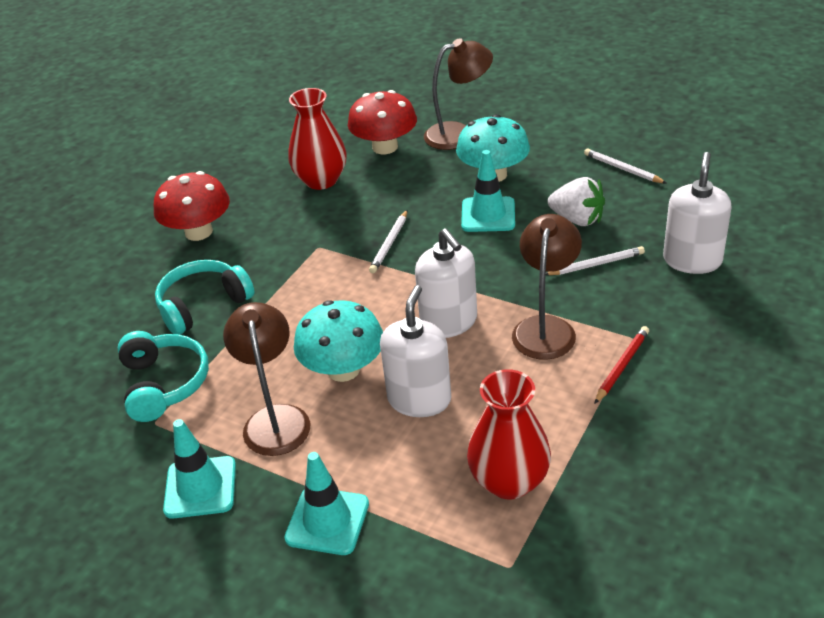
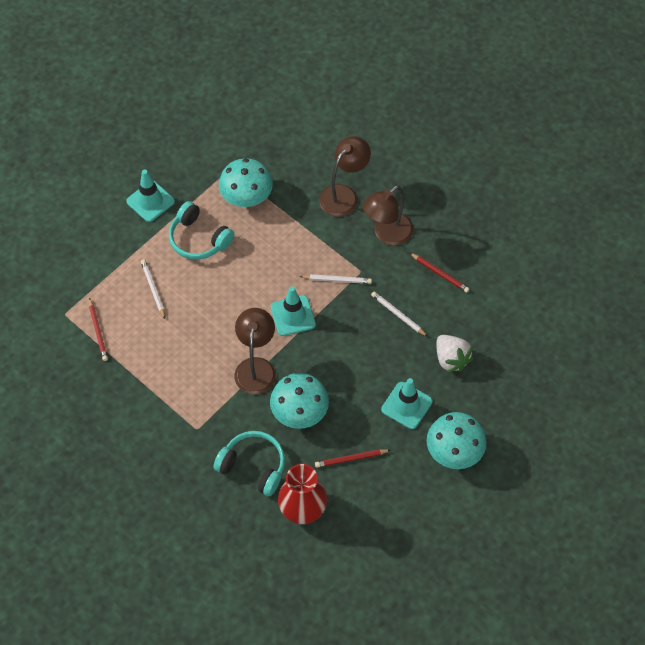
red mushroom: [154,171,230,241] [348,90,417,154] = 2 -> none = 0
red pencil: [594,326,649,404] = 1 -> [89,298,108,361] [315,449,391,468] [410,253,469,293] = 3
red vase: [289,88,347,190] [467,369,551,500] = 2 -> [278,464,327,524] = 1
turquoise mushroom: [294,300,383,382] [456,114,530,182] = 2 -> [219,158,273,207] [270,373,329,429] [427,412,487,469] = 3
white soap dispenser: [380,285,451,417] [415,228,477,338] [663,152,732,274] = 3 -> none = 0

